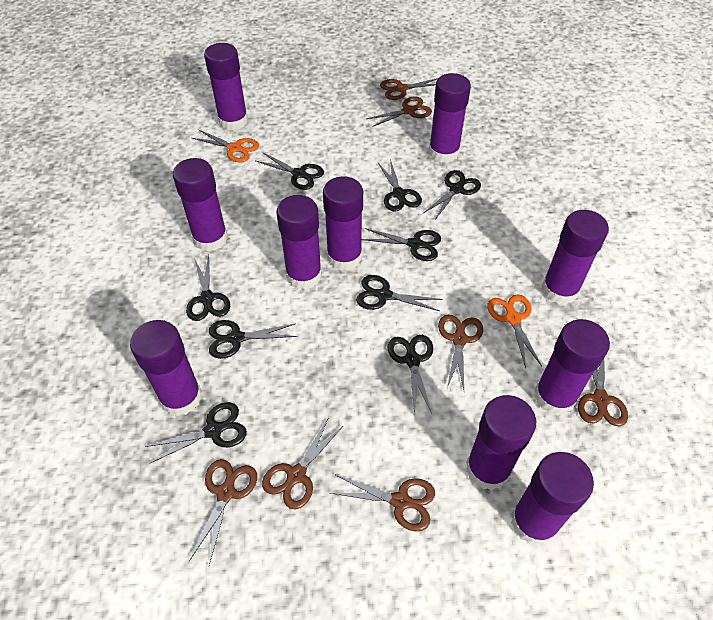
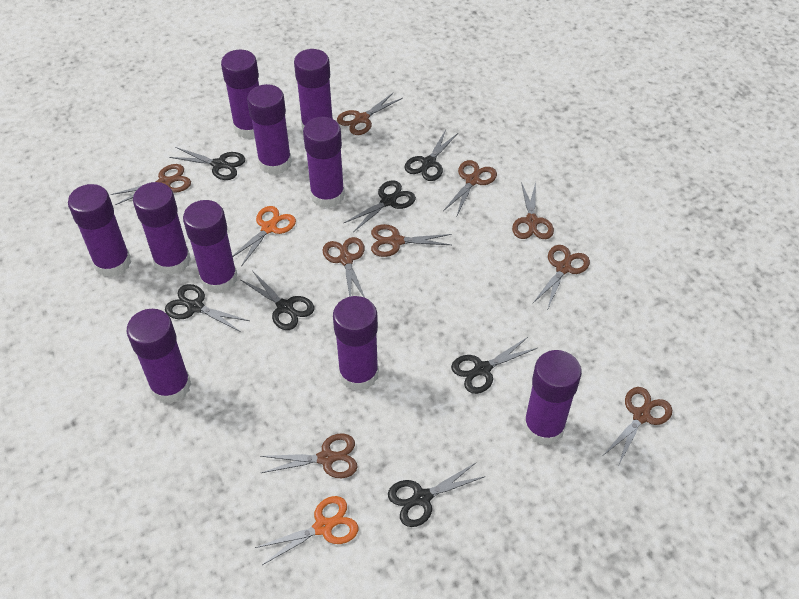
black scissors: [145,402,247,463] [186,255,230,321] [209,320,297,359] [256,152,324,190] [356,275,442,311] [362,228,441,261] [378,159,422,212] [387,335,433,415] [423,170,481,221] = 9 -> [165,284,250,332] [169,147,245,180] [241,270,314,330] [344,180,416,232] [388,462,486,527] [404,130,458,181] [451,337,537,394] = 7
brown scissors: [189,459,257,565] [262,417,343,509] [331,475,435,531] [366,96,432,127] [380,78,438,100] [438,314,483,390] [578,359,628,426] = 7 -> [111,164,191,205] [260,433,358,478] [323,237,365,298] [337,92,403,135] [371,224,451,257] [443,160,497,215] [512,182,554,239] [533,245,590,308] [604,387,672,464] = 9

